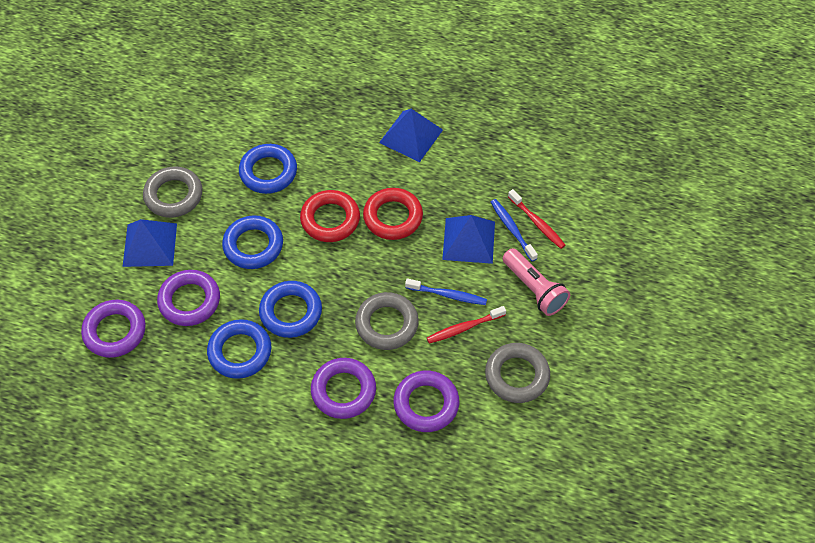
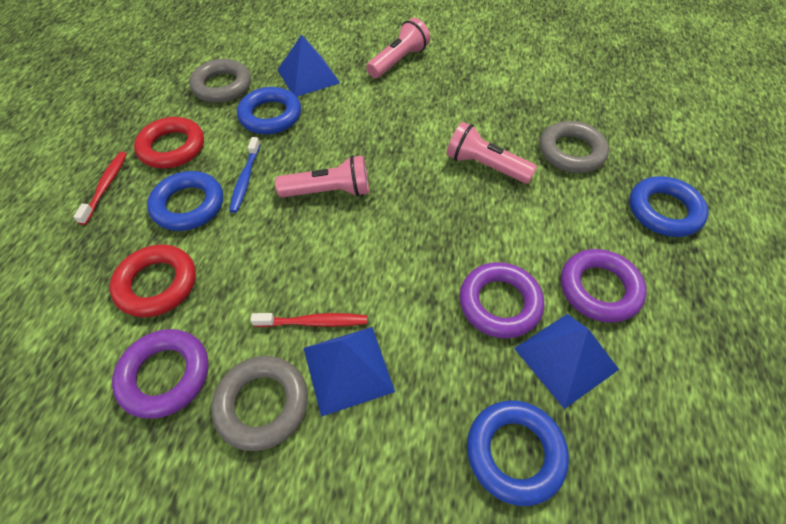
blue toothbrush: [405,278,487,305] [491,199,538,261] = 2 -> [229,137,260,213] = 1
pink flashlight: [503,248,570,316] = 1 -> [275,155,369,197] [366,18,430,78] [447,122,537,184] = 3
purple ring: [81,300,146,358] [157,270,220,326] [311,358,376,419] [394,370,459,432] = 4 -> [112,329,209,419] [460,262,544,338] [561,249,647,323] = 3

